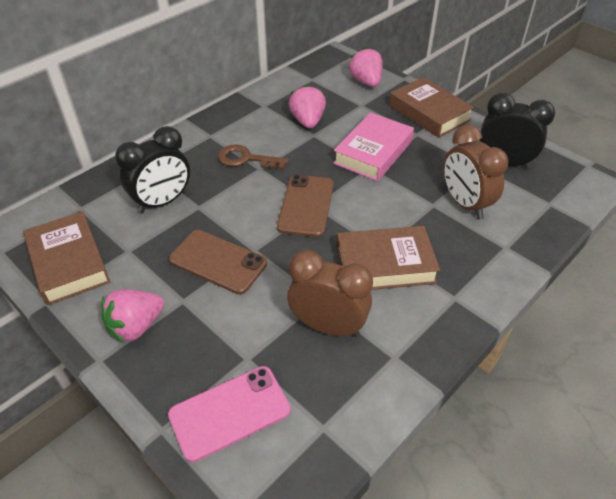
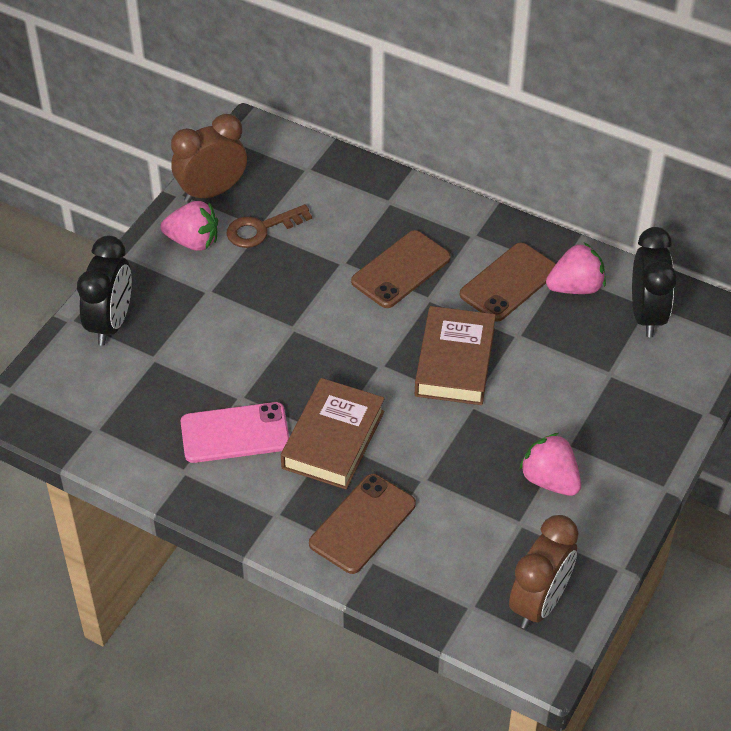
brown book: [23,211,110,305] [337,226,440,290] [389,77,474,138] = 3 -> [281,378,385,490] [415,306,496,405] = 2
brown phone: [169,230,267,294] [277,174,334,237] = 2 -> [309,474,416,574] [351,230,451,308] [460,242,556,322] = 3
pink book: [333,112,414,181] = 1 -> none = 0

